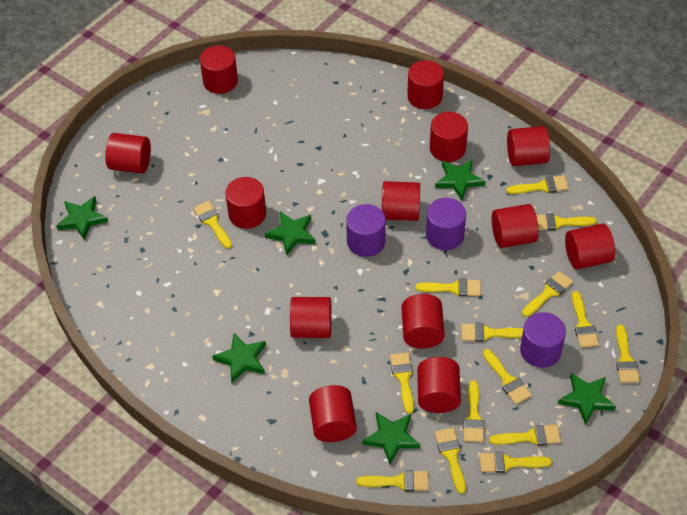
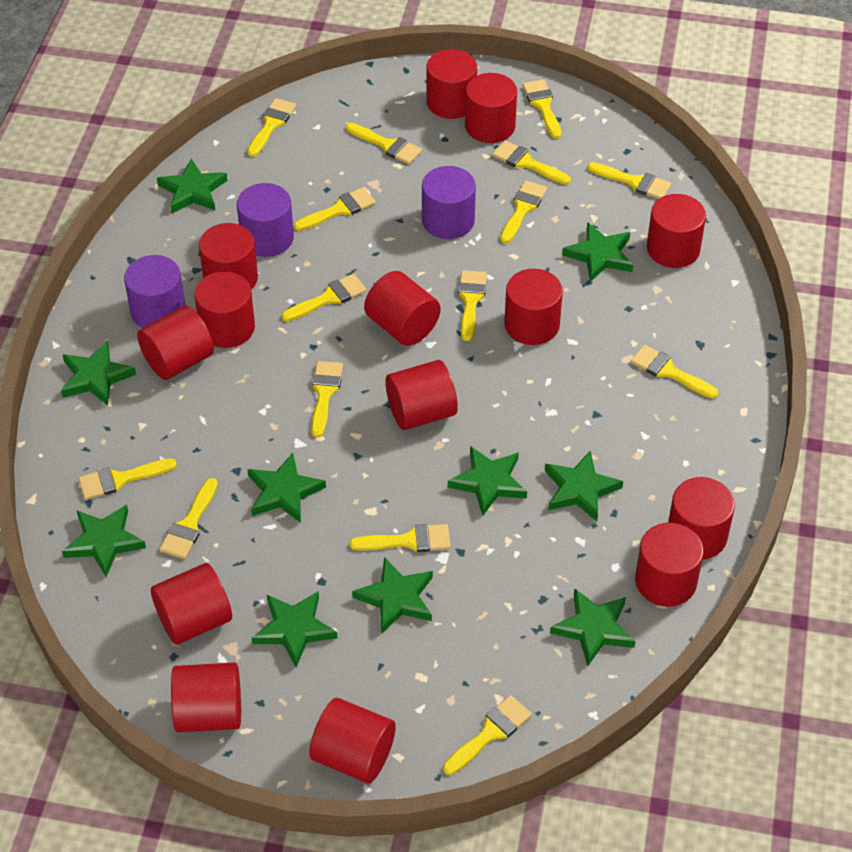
green star: [56,196,108,240] [212,333,266,383] [264,211,316,255] [362,412,420,464] [435,159,485,200] [558,373,616,425] = 6 -> [61,341,136,406] [62,504,146,577] [157,158,228,213] [247,453,326,523] [252,591,337,667] [352,557,433,634] [448,446,527,516] [545,450,623,521] [550,588,636,666] [562,222,633,282] = 10
red cylinder: [105,133,151,174] [200,46,238,94] [225,177,266,229] [290,297,332,338] [309,385,357,442] [382,181,420,221] [401,294,445,349] [407,60,444,109] [417,357,461,413] [430,112,468,162] [492,204,539,248] [507,126,550,166] [565,224,615,269] = 13 -> [137,306,214,380] [151,563,232,645] [171,662,241,733] [195,271,255,348] [199,223,258,290] [309,698,396,783] [364,271,441,346] [385,360,458,430] [426,49,477,119] [465,73,517,143] [504,269,563,345] [635,523,704,607] [647,194,706,268] [668,477,735,560] = 14

